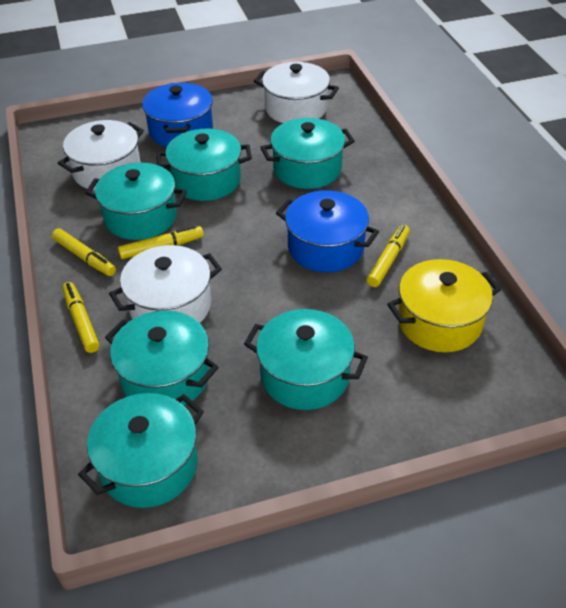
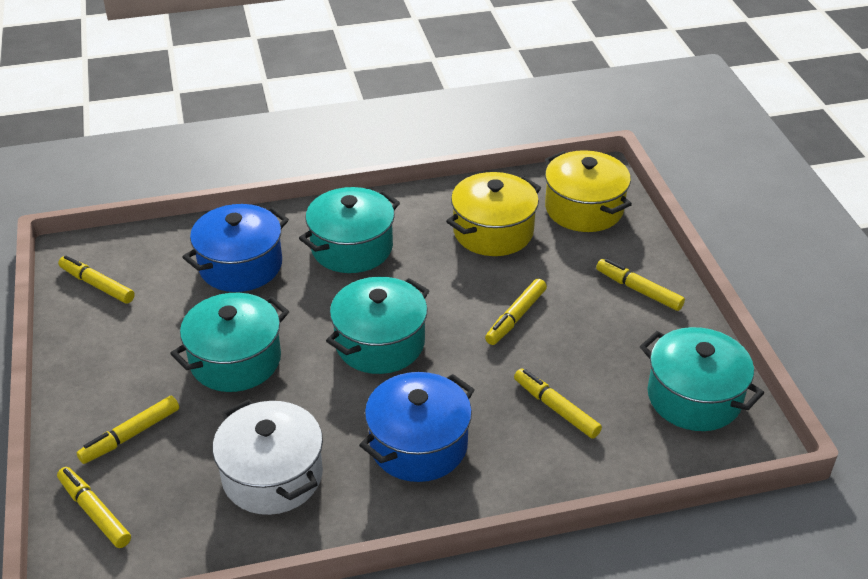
turquoise pot: [78,393,204,508] [86,163,187,240] [105,311,219,406] [157,129,252,201] [244,309,368,410] [260,118,355,189] = 6 -> [170,293,289,392] [299,187,400,273] [326,277,429,374] [640,327,764,431] = 4
white pot: [58,120,144,190] [109,245,222,323] [254,62,339,123] = 3 -> [213,399,323,515] = 1
yellow marker: [52,228,116,276] [62,282,100,353] [118,225,204,259] [367,225,410,287] = 4 -> [57,467,131,548] [58,255,135,304] [77,396,179,464] [485,279,547,345] [514,369,602,439] [596,258,685,311] = 6
yellow pot: [387,259,501,352] = 1 -> [446,172,541,256] [545,150,632,232] = 2

